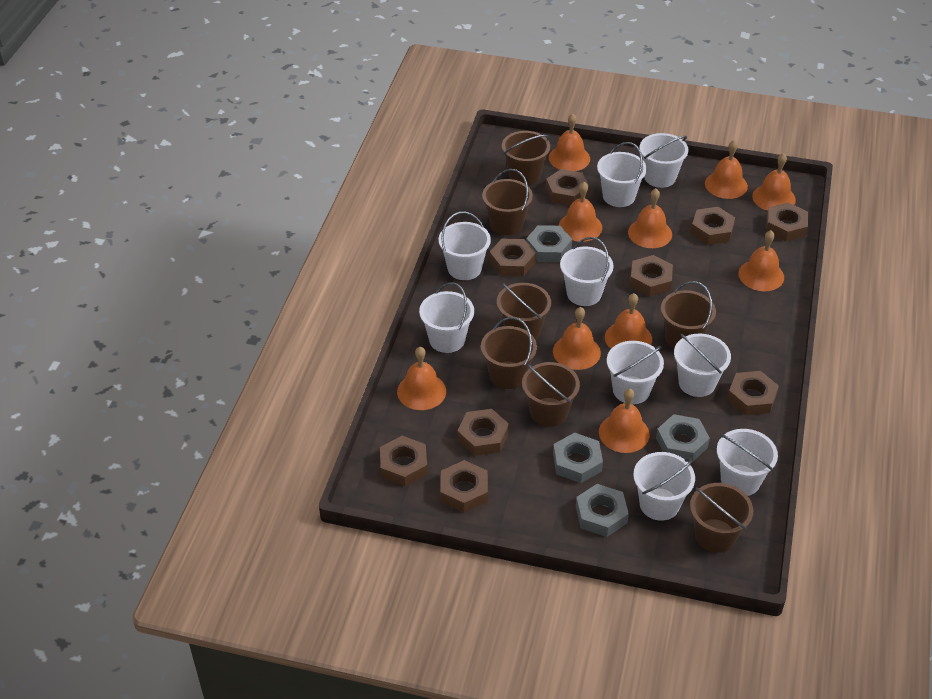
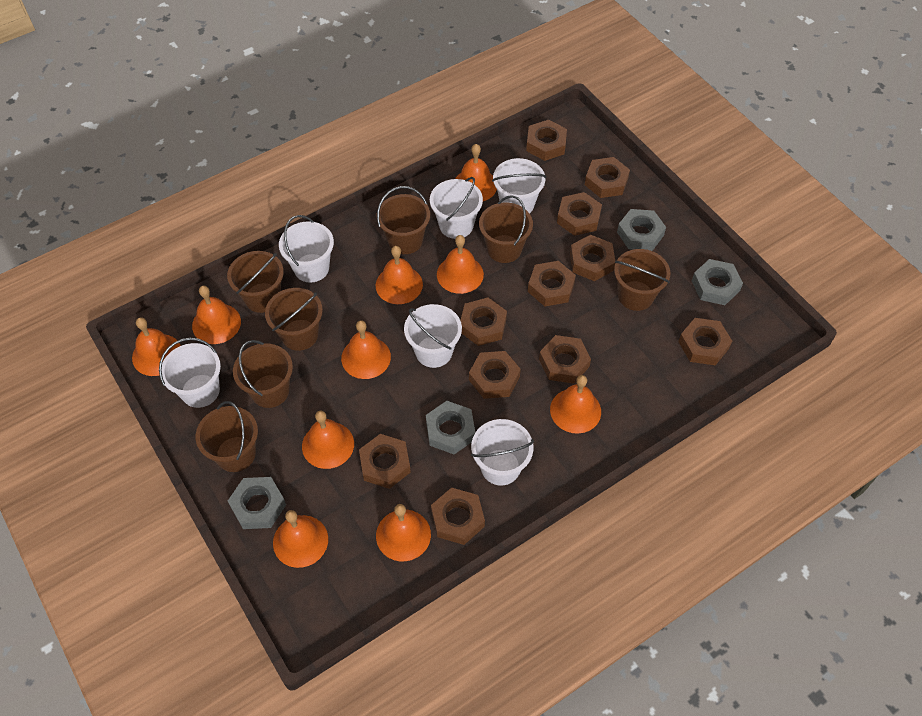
brown nut: [380,436,428,486] [441,460,488,512] [457,409,509,456] [489,239,536,276] [546,169,589,205] [630,255,673,297] [691,207,735,245] [727,371,779,415] [766,202,808,241] = 9 -> [359,434,411,489] [431,488,485,545] [460,298,507,346] [469,351,521,399] [526,120,567,161] [528,261,576,306] [539,335,591,384] [557,192,602,236] [570,235,615,281] [585,157,630,198] [678,318,732,366] = 11
white bucket: [419,282,474,353] [439,212,491,280] [560,237,613,306] [597,142,647,207] [607,341,664,404] [633,452,695,521] [639,133,688,188] [674,333,731,397] [717,429,778,496] = 9 -> [159,338,221,408] [279,215,334,283] [404,304,462,368] [430,177,483,239] [471,419,534,486] [492,158,546,213] = 6

